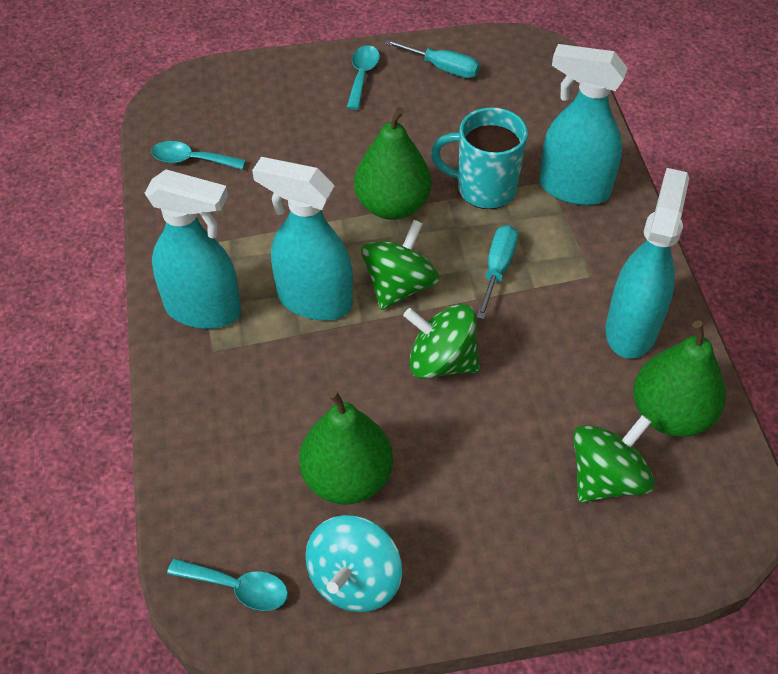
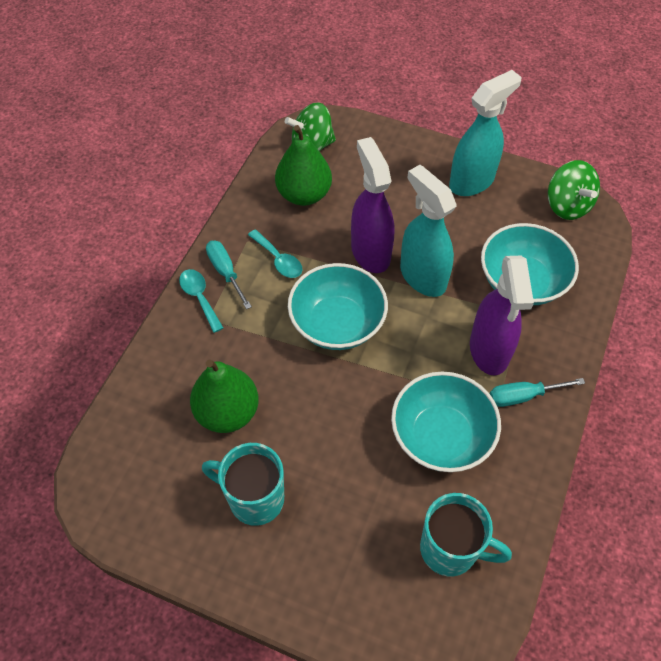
green pear: [299,389,393,504] [354,107,431,220] [633,320,726,437] = 3 -> [190,360,259,433] [275,125,332,206] = 2
green spinning top: [361,220,440,310] [403,304,480,379] [573,415,655,503] = 3 -> [285,103,336,151] [548,160,600,220] = 2
purple spray bottle: none = 0 -> [351,137,394,273] [470,256,534,376] = 2
turquoise bowl: none = 0 -> [288,263,388,350] [391,371,501,472] [481,223,579,305] = 3
turquoise mug: [431,107,528,209] = 1 -> [202,443,284,526] [420,493,512,577] = 2
turquoise spinning top: [305,515,402,612] = 1 -> none = 0
turquoise spoon: [151,141,246,170] [167,558,288,611] [347,46,380,110] = 3 -> [179,269,223,333] [248,229,302,278] = 2
turquoise spray bottle: [145,169,241,329] [252,157,353,320] [539,44,628,205] [605,168,689,359] = 4 -> [400,165,456,297] [449,70,522,196] = 2

